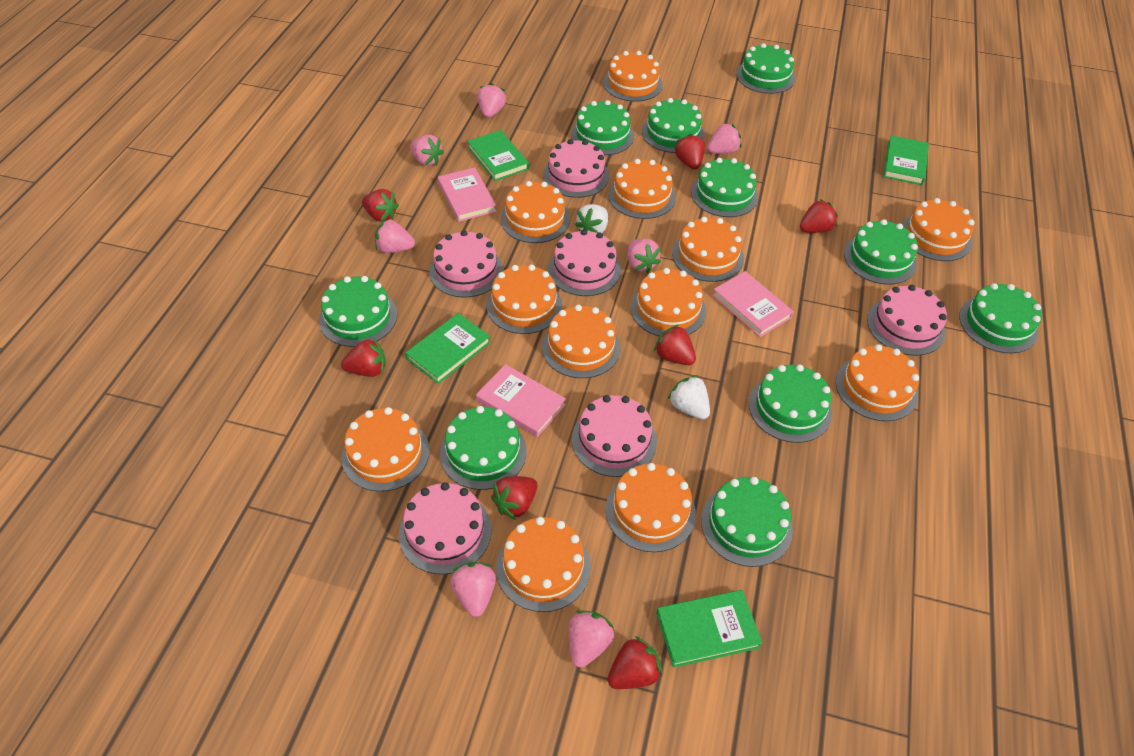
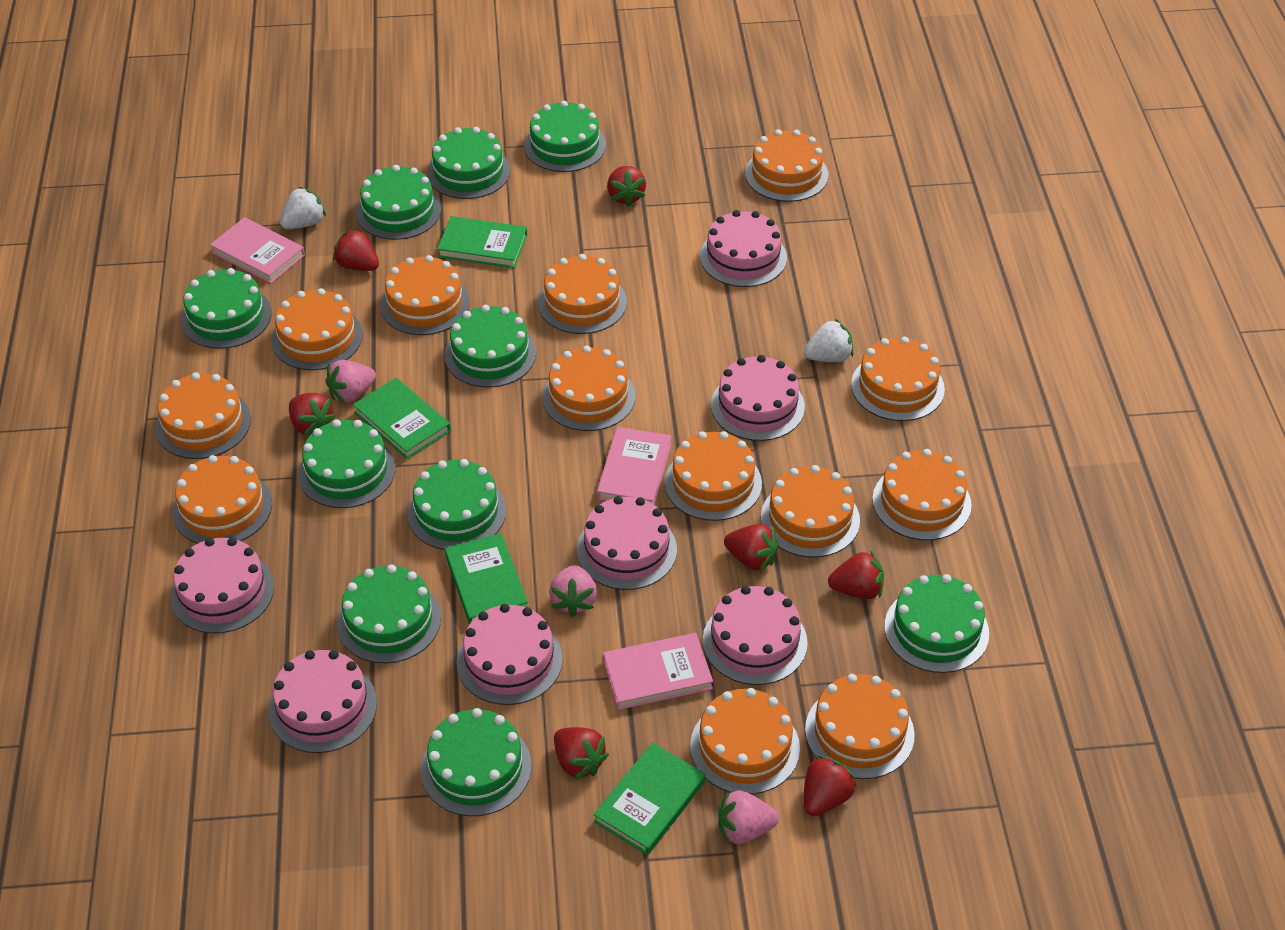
orange cake: [341,407,429,492] [486,265,562,334] [496,517,591,612] [500,181,570,243] [542,305,620,378] [603,51,663,102] [606,463,696,552] [608,159,676,219] [630,268,706,336] [672,217,744,282] [836,344,919,421] [902,198,975,261] = 12 -> [155,372,251,459] [172,455,272,544] [271,288,363,370] [380,255,470,335] [538,254,627,334] [542,346,636,431] [664,431,762,521] [690,688,800,794] [745,129,828,202] [761,465,860,557] [805,674,915,779] [851,337,945,421] [872,449,972,540] = 13
pink cake: [399,482,492,575] [429,230,503,298] [543,139,609,198] [548,229,621,296] [572,395,657,477] [867,285,947,356] = 6 -> [170,537,274,634] [268,650,377,753] [457,604,562,705] [577,496,677,590] [700,210,787,287] [703,586,808,685] [711,355,805,441] = 7
pink strawberry: [375,219,415,253] [410,135,444,166] [451,562,496,617] [478,83,506,118] [569,610,614,668] [628,239,661,273] [707,123,741,154] = 7 -> [325,360,376,403] [549,565,597,617] [718,790,779,845] = 3

